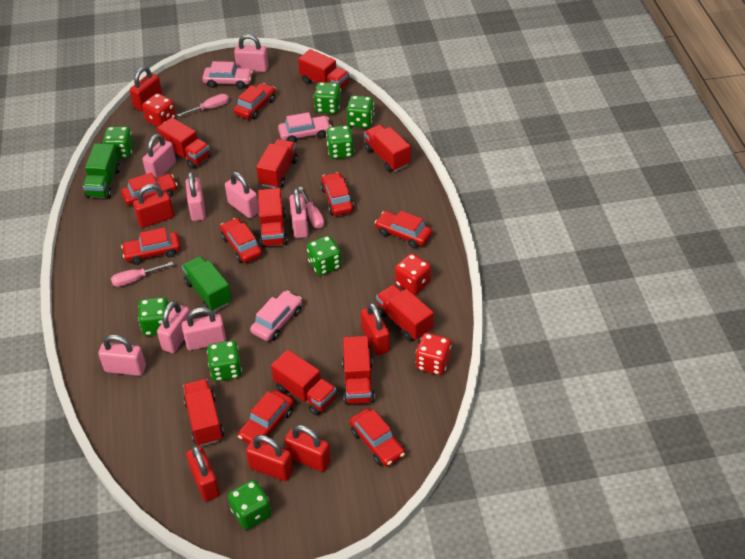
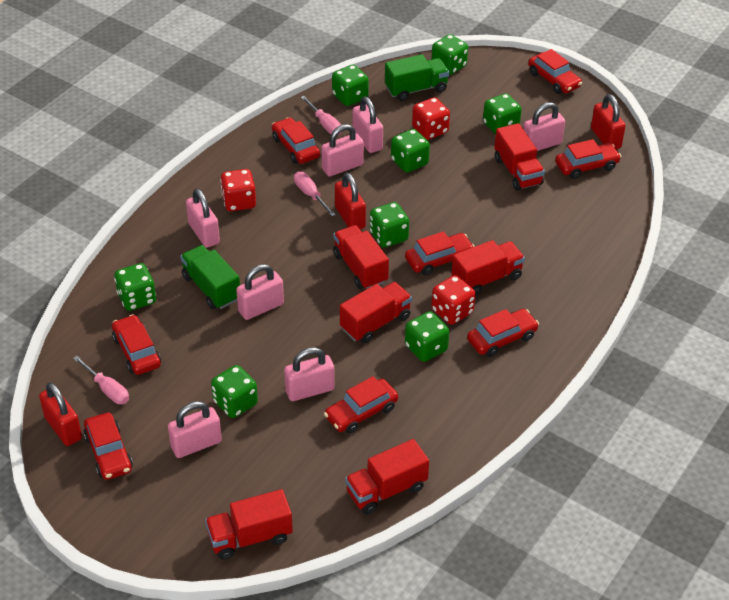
pink car: [202,61,253,89] [250,291,302,341] [278,112,332,143] = 3 -> none = 0
pink padlock: [98,335,146,376] [142,134,176,178] [157,301,190,353] [182,307,226,350] [186,172,205,221] [225,172,259,218] [234,34,269,72] [289,188,309,238] = 8 -> [168,401,222,458] [186,189,220,248] [236,264,284,320] [284,347,335,401] [321,124,364,177] [353,96,383,153] [523,102,565,151] = 7
red padlock: [130,66,163,111] [133,184,174,228] [186,446,220,502] [246,435,293,481] [284,425,331,472] [361,302,390,355] = 6 -> [39,382,82,446] [335,173,366,229] [591,94,626,149] = 3
red truck: [157,118,211,169] [183,379,224,446] [256,139,298,188] [258,188,288,247] [271,350,337,416] [298,49,349,90] [342,336,375,405] [364,125,411,172] [376,284,434,341] = 9 -> [205,489,293,560] [333,225,389,289] [340,282,412,344] [345,439,429,514] [452,240,525,296] [494,123,545,191] = 6

